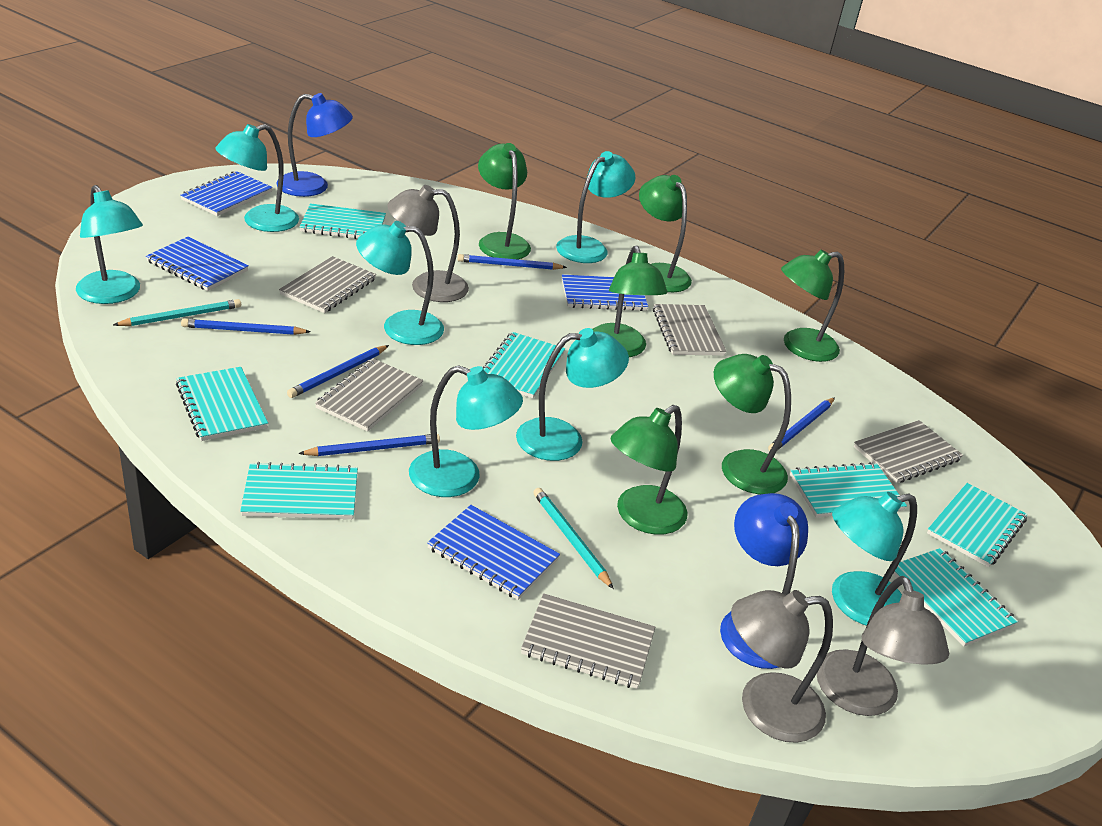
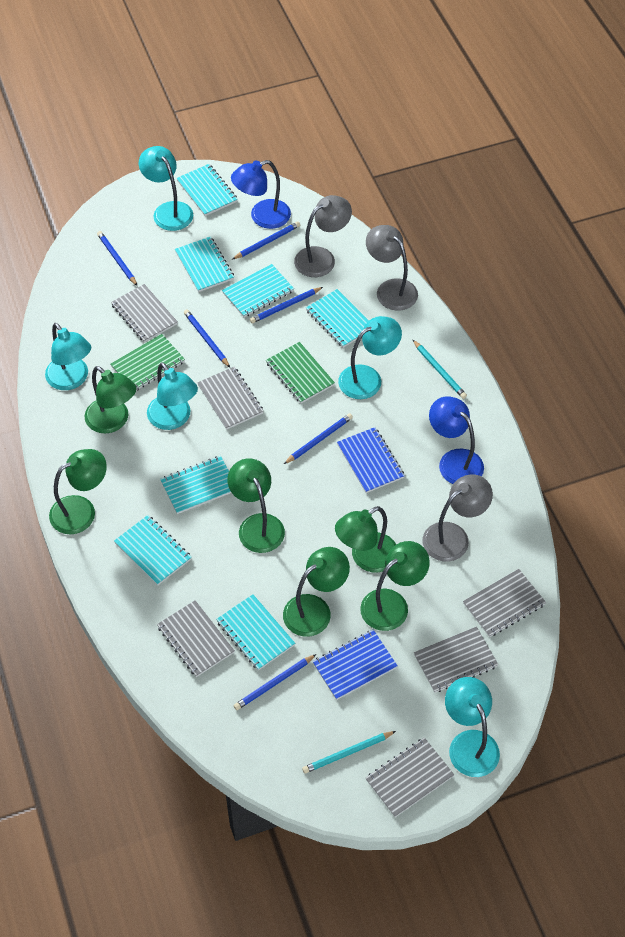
blue notebook: [146,237,249,291] [180,171,273,216] [427,505,560,600] [562,275,648,311] = 4 -> [313,630,398,700] [337,427,405,493] = 2
blue pencil: [181,319,311,335] [287,345,389,398] [298,434,440,456] [458,254,567,270] [768,397,835,451] = 5 -> [97,231,137,286] [184,309,230,368] [232,222,300,260] [234,654,316,710] [250,287,323,323] [284,413,353,464] = 6
green notebook: none = 0 -> [111,334,185,390] [266,342,335,403] = 2
grey notebook: [279,256,376,313] [315,358,424,432] [521,593,655,689] [653,304,727,356] [854,420,963,483] = 5 -> [111,284,178,343] [157,600,235,677] [197,367,263,430] [366,737,454,817] [414,626,498,693] [463,569,546,637] = 6
turquoise lamp: [76,185,143,304] [215,124,299,232] [356,221,444,345] [409,365,523,497] [516,328,629,461] [556,151,636,263] [832,492,917,626] = 7 -> [45,323,91,390] [139,146,193,231] [147,362,198,430] [338,316,402,399] [445,677,500,777] = 5

